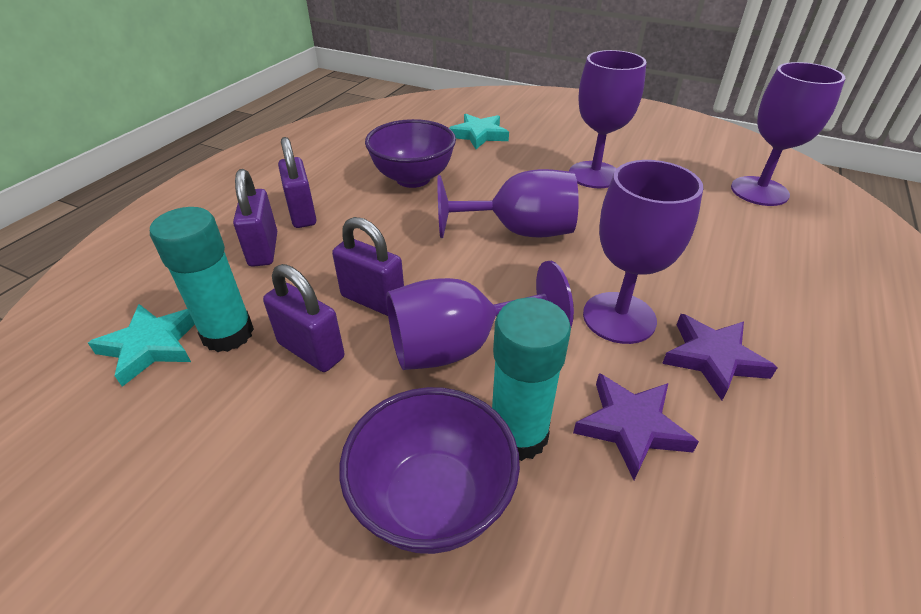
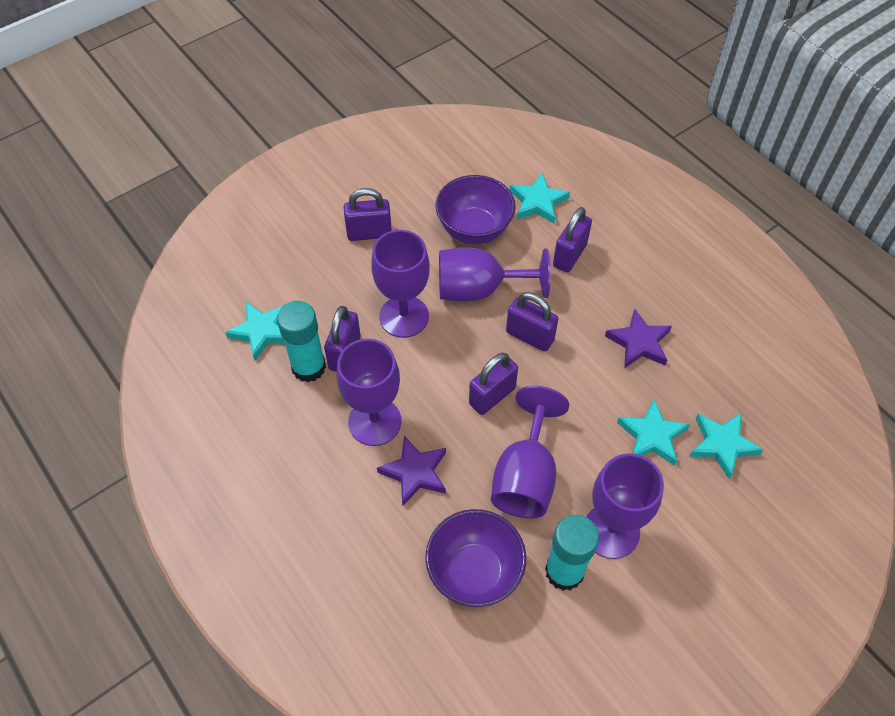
purple padlock: [233,169,277,267] [263,264,344,372] [278,137,317,228] [332,217,404,316] = 4 -> [324,306,361,372] [344,188,392,241] [469,353,518,415] [506,292,558,351] [553,207,592,272] = 5
turquoise star: [88,304,195,387] [449,113,509,149] = 2 -> [225,302,285,361] [510,173,570,224] [617,400,690,466] [689,413,763,479] = 4

